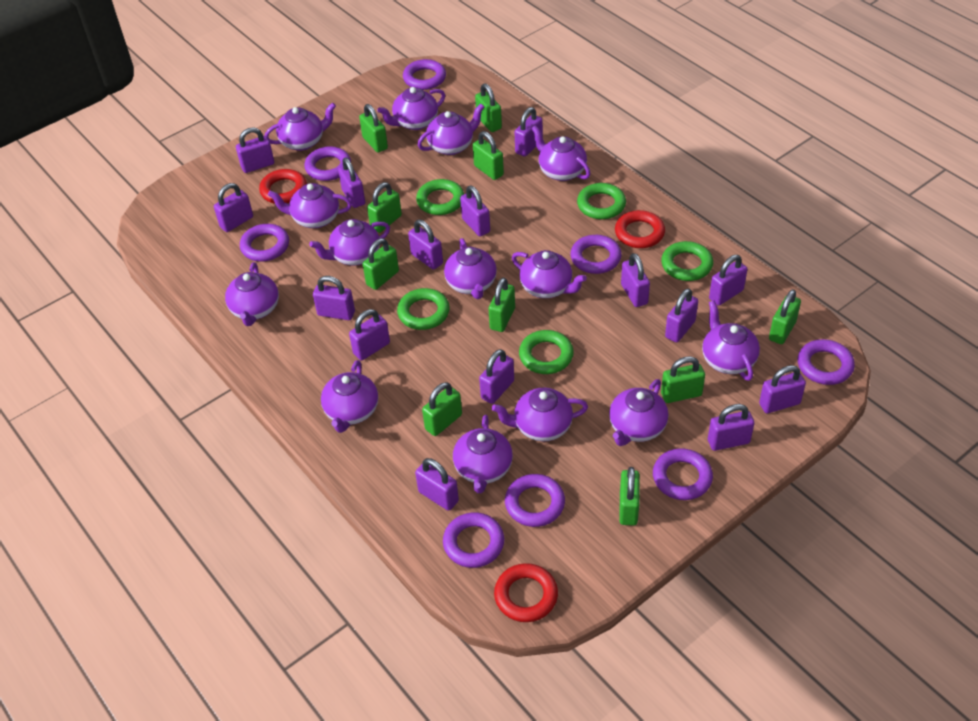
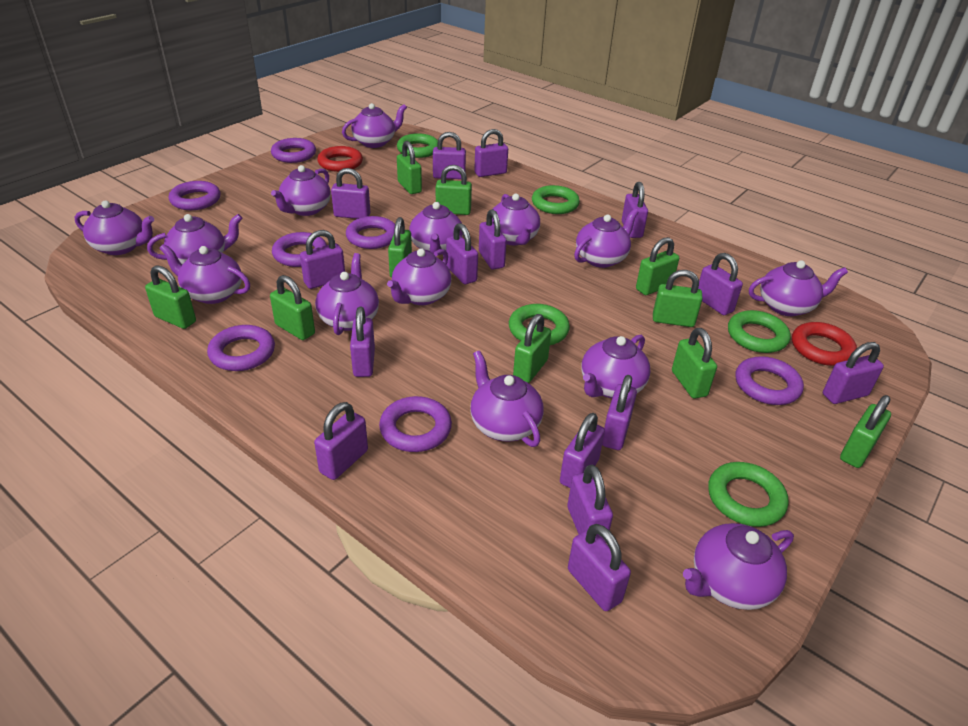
purple ring: [240,224,289,262] [304,146,351,181] [403,59,446,90] [443,512,504,568] [505,474,565,527] [570,235,622,274] [653,448,713,500] [798,339,855,385] = 8 -> [169,181,221,210] [207,325,275,371] [271,138,316,163] [272,232,327,267] [346,216,395,249] [379,396,452,452] [736,356,804,405] = 7
red ring: [259,169,307,204] [494,563,558,622] [615,210,665,248] = 3 -> [317,146,363,172] [792,322,857,366] = 2

